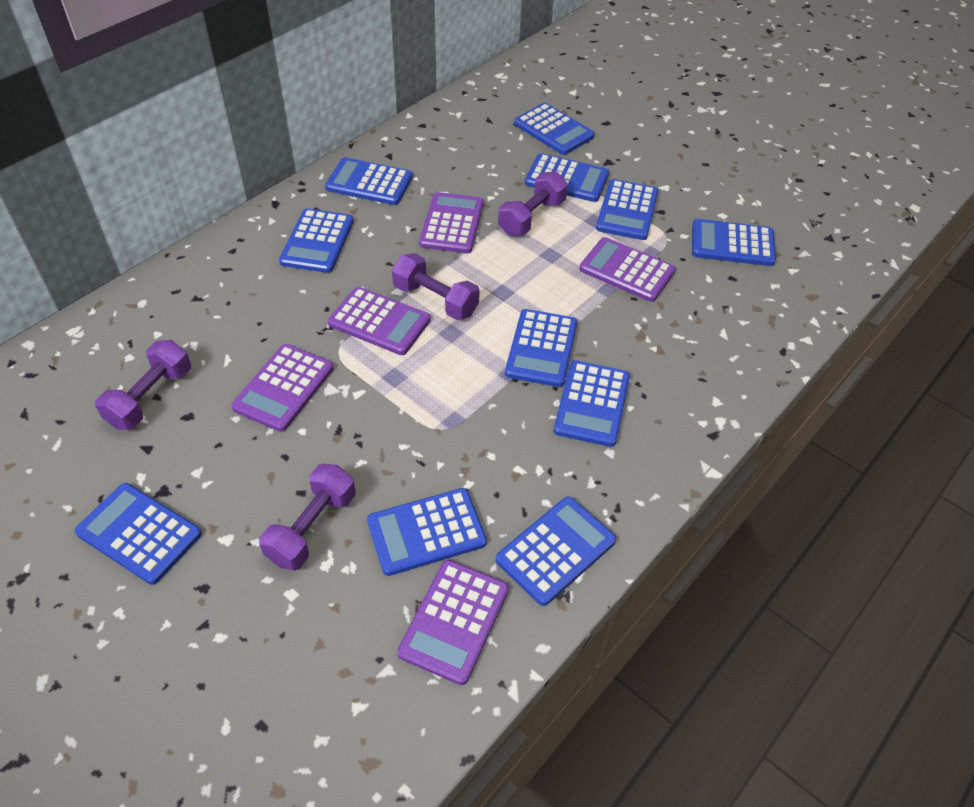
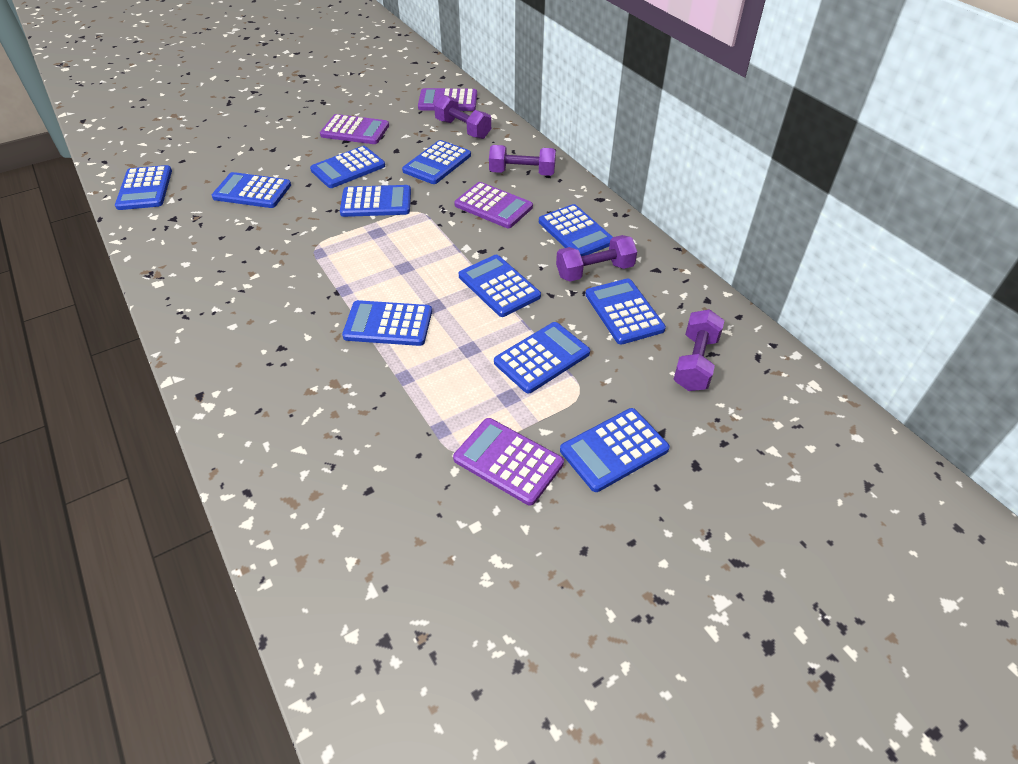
purple calculator: [231,344,334,432] [328,287,431,355] [397,560,509,685] [419,192,484,253] [579,237,676,302] = 5 -> [320,114,389,144] [418,88,477,111] [453,418,564,506] [454,182,533,228] = 4

